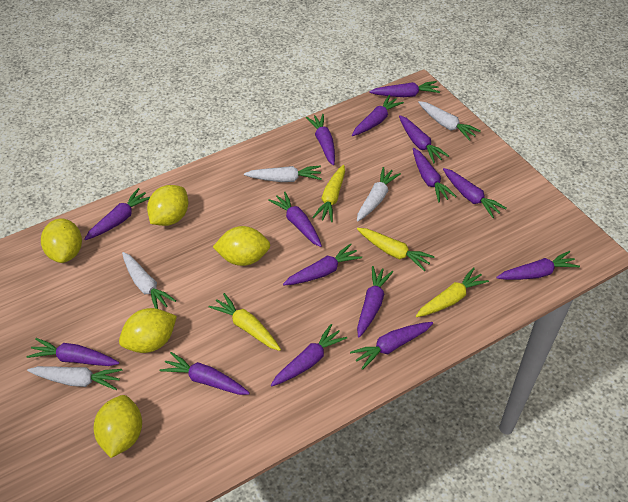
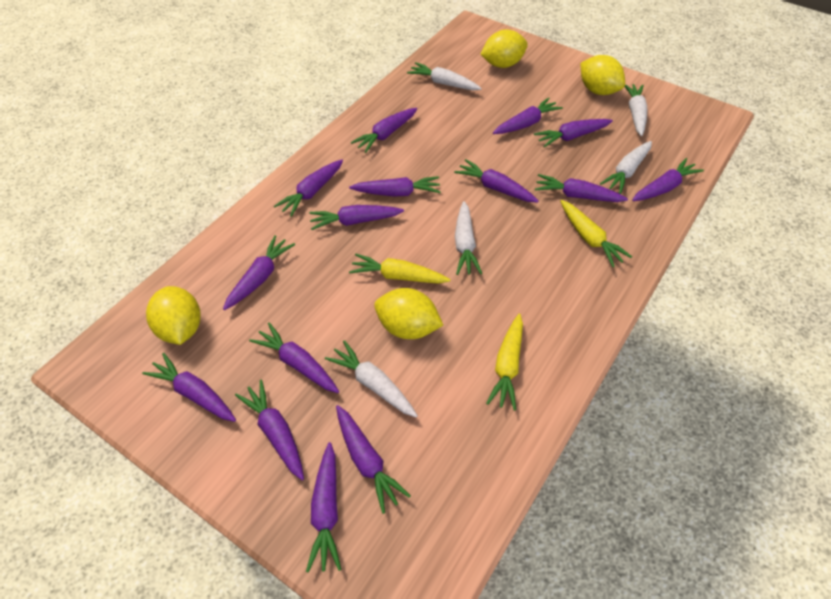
yellow carrot: [208,293,281,351] [312,165,345,222] [357,228,435,271] [416,267,489,317] = 4 -> [349,253,450,284] [486,314,523,411] [560,200,632,267] = 3
yellow lemon: [41,218,82,263] [94,395,142,458] [119,308,177,353] [147,185,188,226] [213,226,270,266] = 5 -> [146,286,201,345] [374,288,443,339] [480,29,528,68] [580,55,625,95] = 4

